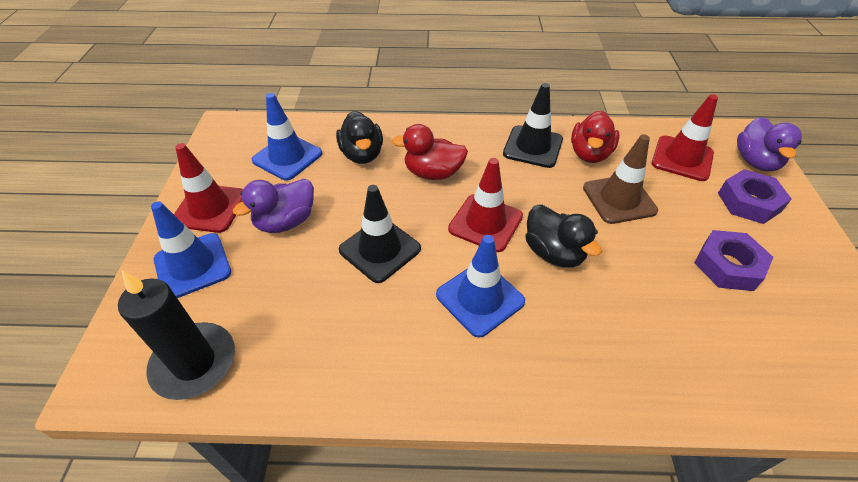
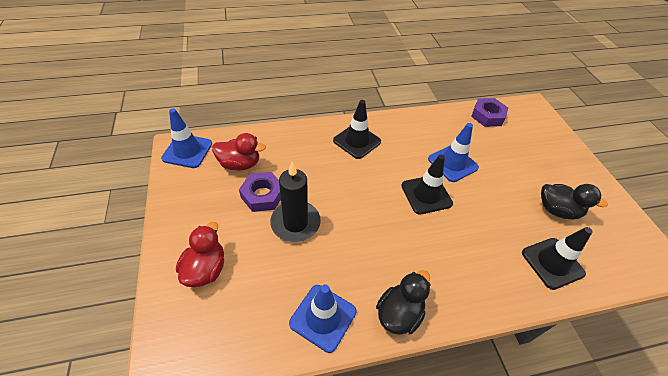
black traffic cone: [339,185,421,283] [503,83,563,168] = 2 -> [333,100,381,159] [401,155,453,215] [522,227,593,290] = 3
brown traffic cone: [583,134,658,224] = 1 -> none = 0
purple duck: [233,179,314,233] [737,117,802,172] = 2 -> none = 0
red traffic cone: [174,143,244,233] [448,158,523,252] [652,94,718,181] = 3 -> none = 0

